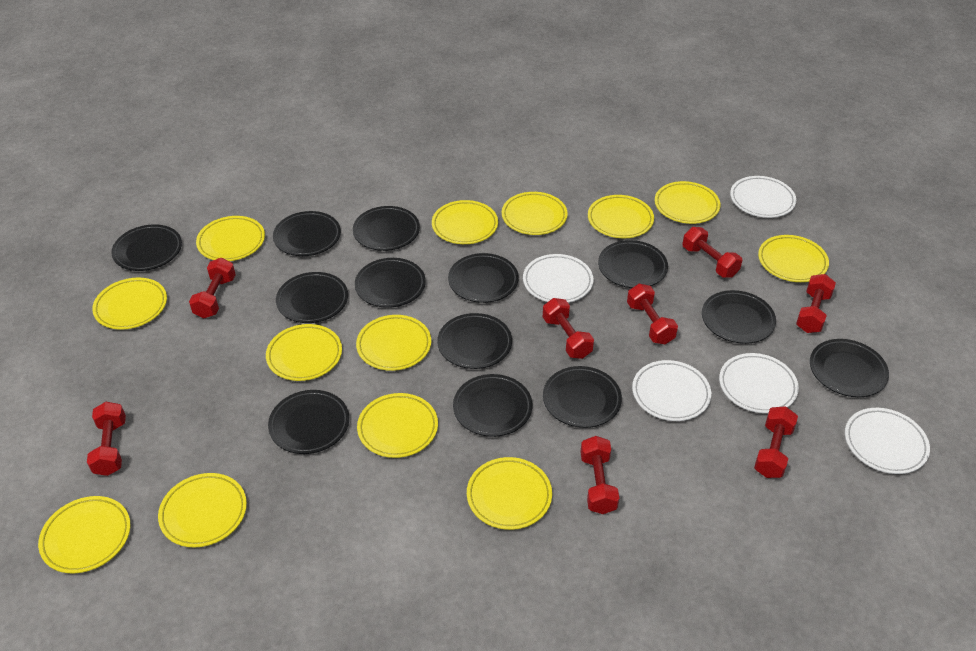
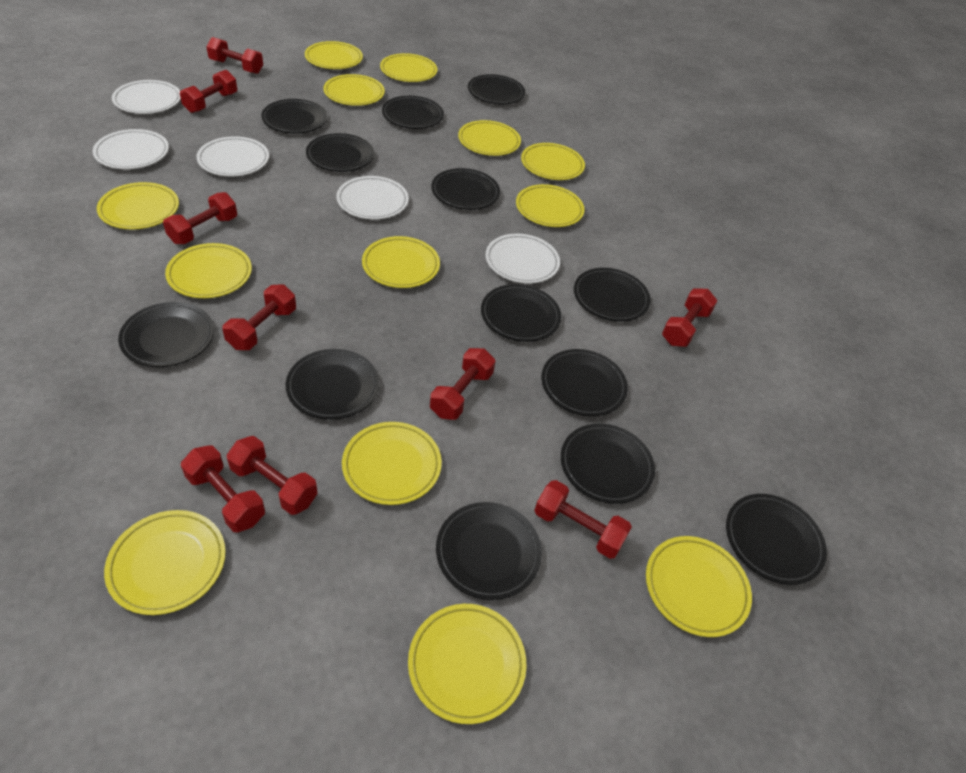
red dumbbell: [87,402,126,476] [189,258,236,318] [543,298,594,359] [581,436,619,514] [627,284,678,344] [682,227,742,278] [754,406,798,478] [796,274,836,333] = 8 -> [163,192,237,244] [180,70,237,113] [181,445,265,532] [206,37,263,74] [222,284,296,350] [226,436,318,515] [430,348,495,420] [534,480,632,559] [662,288,718,347] = 9

